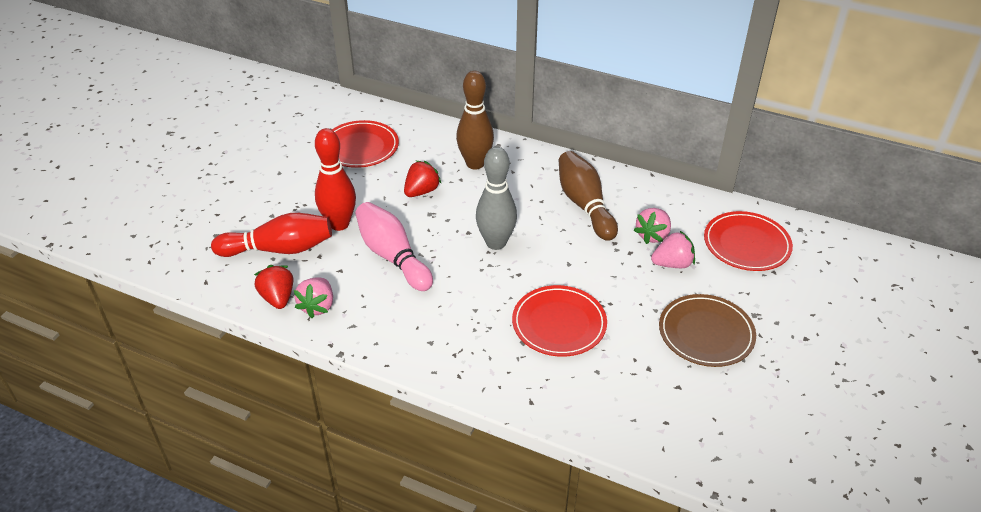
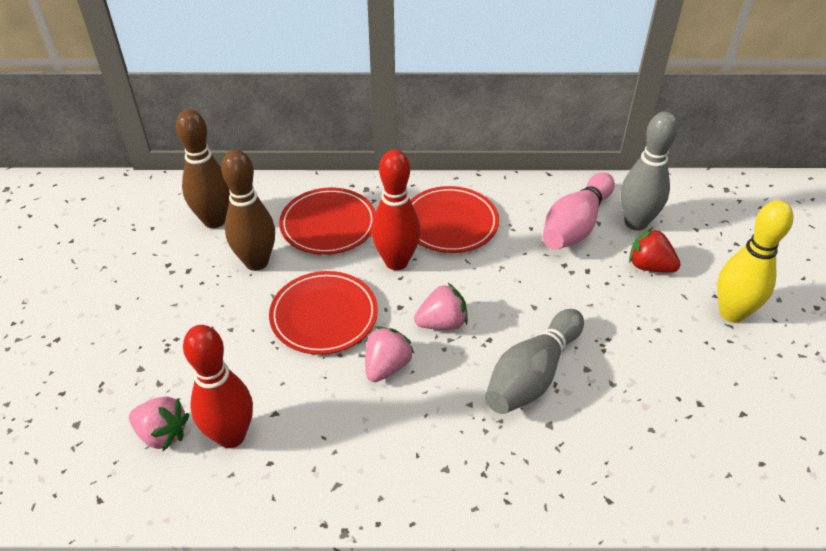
brown plate: [659,294,756,367] = 1 -> none = 0
grey bowling pin: [476,147,517,250] = 1 -> [485,309,584,414] [620,111,678,231] = 2
red strawberry: [254,265,293,309] [404,160,441,197] = 2 -> [629,227,681,273] = 1
yellow bowling pin: none = 0 -> [717,200,793,323] = 1

